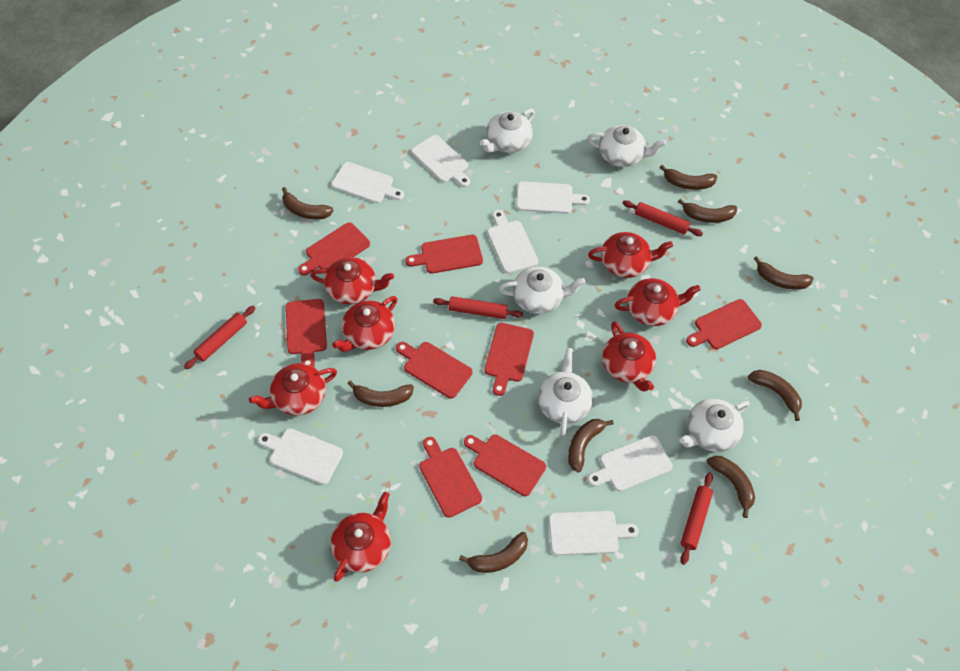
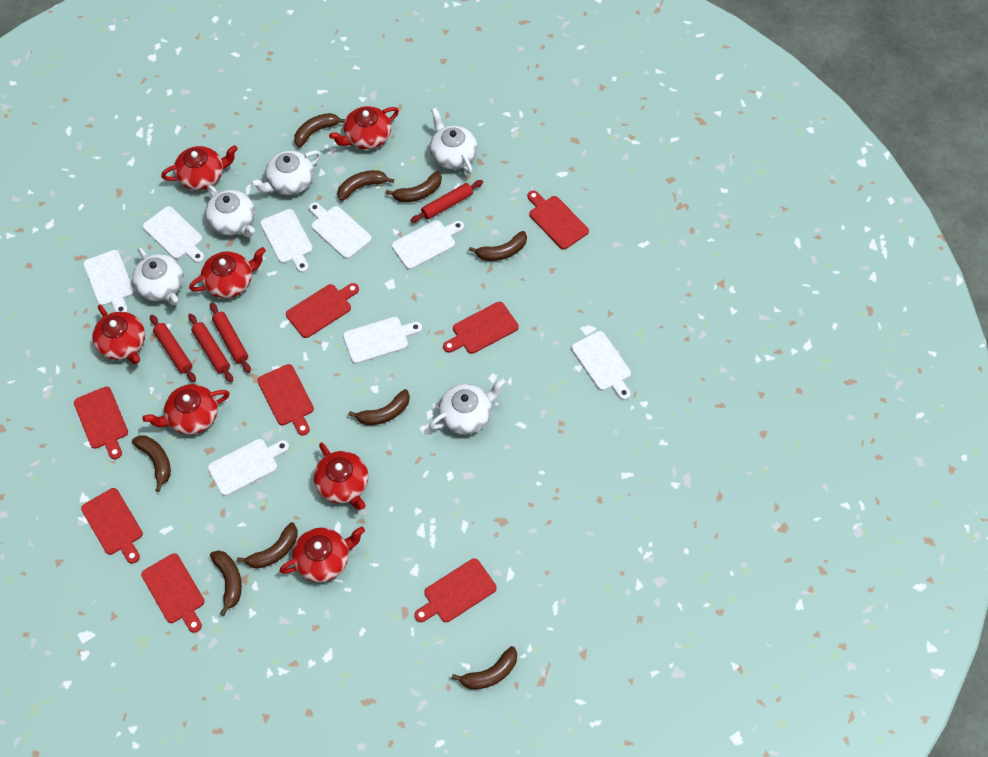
white cutting board: [258,428,343,485] [331,162,404,203] [411,135,470,187] [487,210,538,273] [516,181,590,214] [549,511,639,555] [588,435,673,491] = 7 -> [83,250,134,312] [143,206,204,263] [208,439,289,496] [260,209,313,273] [309,202,372,259] [343,317,422,364] [392,220,464,270] [571,331,631,400] = 8

